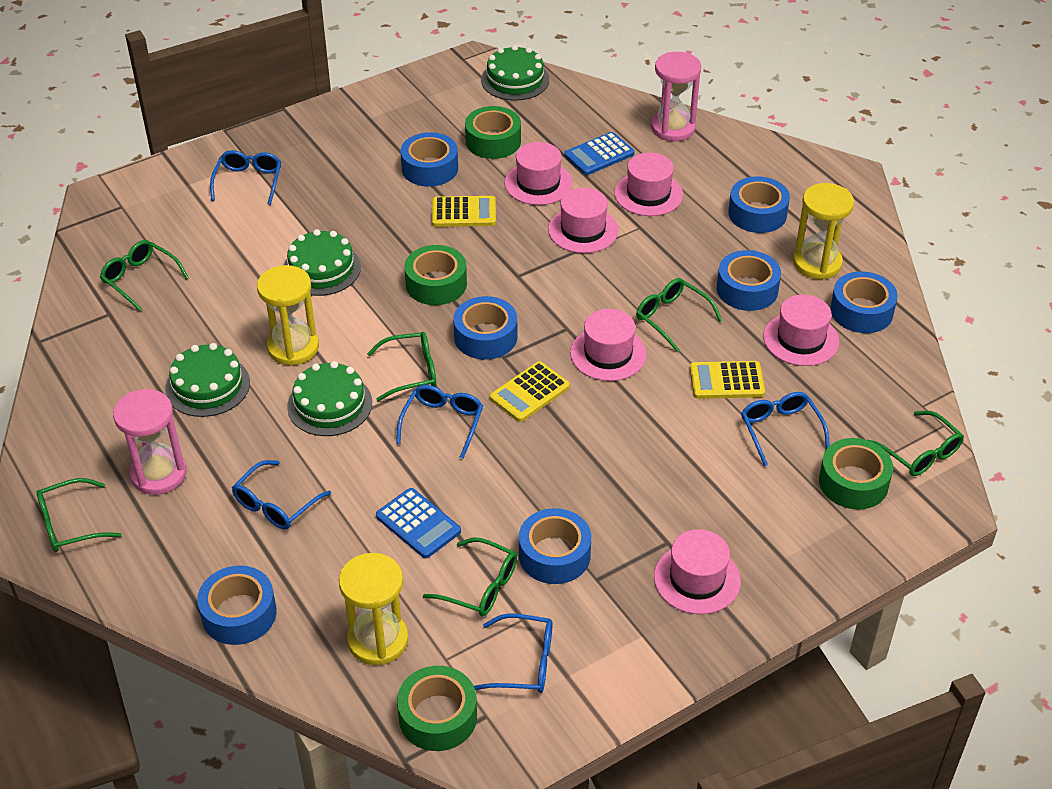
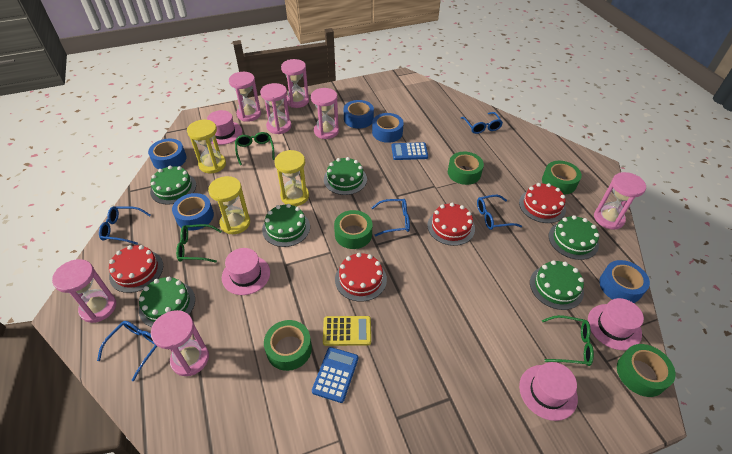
blue tape: [197,565,277,645] [400,132,458,187] [453,296,517,360] [519,508,591,584] [717,250,781,311] [728,176,790,233] [830,271,898,333] = 7 -> [148,139,187,170] [172,193,214,231] [344,100,374,128] [372,113,404,143] [599,260,650,303] = 5
green cake: [165,343,250,417] [284,229,361,296] [287,361,372,436] [481,45,549,101] = 4 -> [139,277,195,327] [150,166,196,205] [262,204,310,247] [324,157,367,195] [530,260,584,310] [548,215,599,260] = 6
green glasses: [37,478,122,552] [100,240,189,311] [367,332,436,401] [423,538,517,616] [636,278,722,352] [868,411,964,476] = 6 -> [176,224,222,263] [235,132,275,165] [542,315,594,366] = 3
green tape: [397,666,477,751] [404,245,467,305] [465,106,521,159] [819,438,893,509] = 4 -> [264,320,312,371] [334,210,372,249] [448,152,484,185] [542,161,582,194] [617,344,676,397] = 5
pink hat: [504,142,573,205] [548,188,619,253] [570,309,647,381] [614,153,683,216] [654,529,741,614] [763,294,839,366] = 6 -> [207,110,242,145] [222,248,270,295] [519,362,578,421] [588,298,644,350] = 4
pink hourglass: [113,389,187,495] [651,52,701,141] = 2 -> [52,259,116,323] [151,310,209,376] [229,72,261,122] [260,83,291,134] [281,59,309,108] [311,88,339,139] [594,172,646,230] = 7
red cake: none = 0 -> [109,245,163,293] [335,253,387,302] [427,203,475,246] [519,183,566,223] = 4
yellow calculator: [432,196,496,227] [490,361,570,422] [690,361,765,399] = 3 -> [323,316,371,346] = 1

